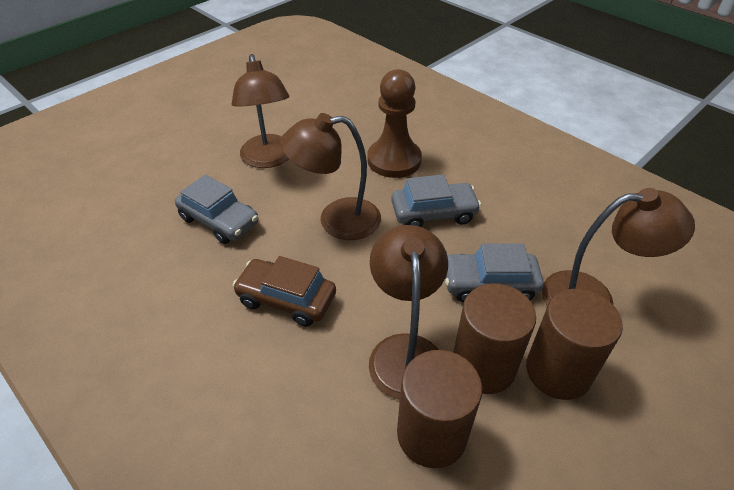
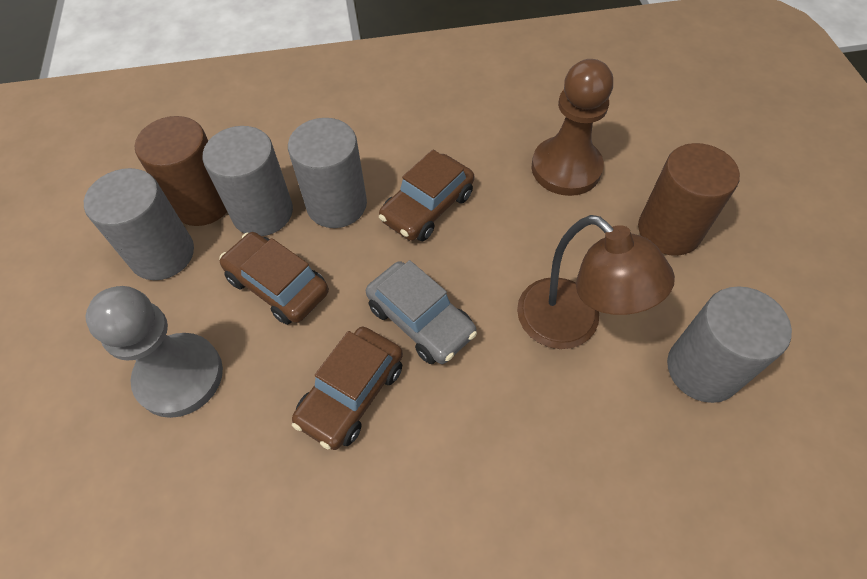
brown car: [232,256,336,327] = 1 -> [219,232,329,325] [292,327,403,450] [379,150,474,241] = 3
brown cylinder: [397,350,482,468] [453,283,536,394] [526,289,623,400] = 3 -> [135,116,227,226] [638,143,740,256] = 2
brown lamp: [232,54,289,168] [280,113,381,240] [369,225,448,400] [542,188,695,306] = 4 -> [517,215,675,349] = 1
grey car: [175,175,259,244] [391,174,481,227] [445,243,544,302] = 3 -> [366,260,477,364] = 1
grey cylinder: none = 0 -> [84,168,194,280] [203,126,293,236] [288,118,367,228] [667,286,792,403] = 4
grey pawn: none = 0 -> [86,286,223,418] = 1

